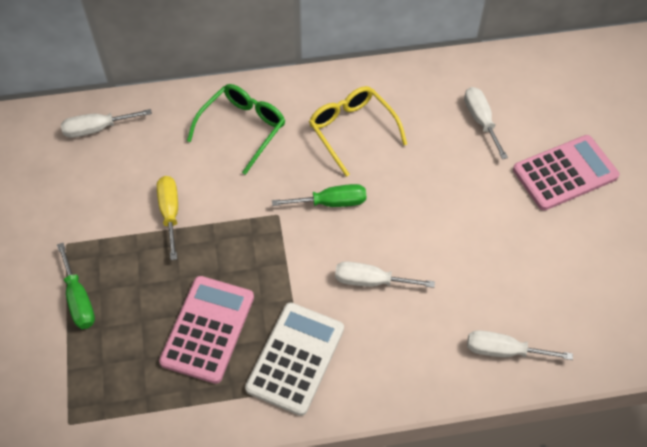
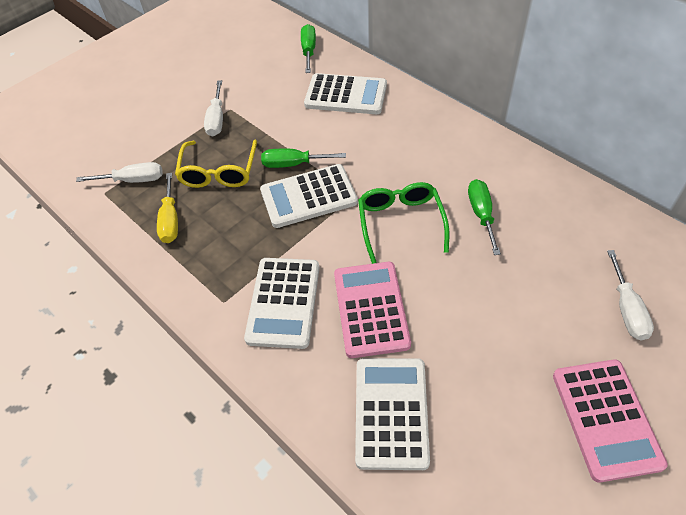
green screwdriver: [57,243,95,329] [272,184,366,207] = 2 -> [261,149,346,168] [301,24,316,73] [468,179,501,255] = 3
white calculator: [245,302,344,416] = 1 -> [244,258,319,349] [260,164,358,228] [304,73,387,114] [355,358,430,470] = 4
white screwdriver: [61,109,152,138] [335,261,435,288] [464,87,508,159] [467,330,573,360] = 4 -> [76,162,163,183] [204,80,223,136] [607,250,654,341] = 3

